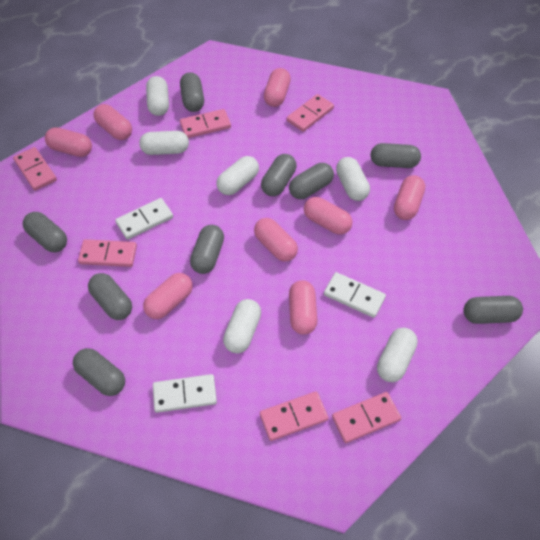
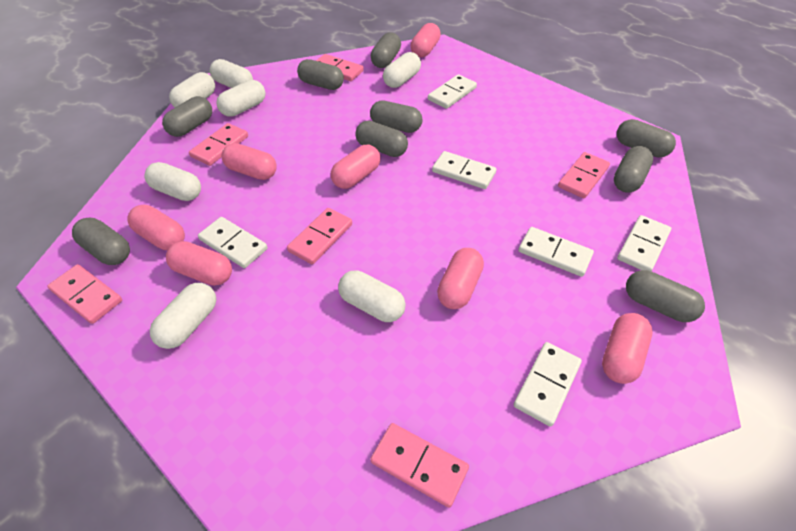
pink capsule: [45,127,92,157] [93,104,132,140] [143,273,193,319] [254,218,298,262] [264,68,291,107] [289,280,317,335] [304,197,352,235] [394,175,425,220] = 8 -> [127,205,185,250] [166,241,232,286] [221,143,277,180] [331,145,380,189] [411,23,441,57] [437,248,484,309] [602,313,652,384] = 7
white capsule: [139,131,189,155] [146,76,169,116] [217,156,259,195] [223,299,261,353] [336,157,370,201] [377,328,418,382] = 6 -> [145,162,201,201] [150,283,216,349] [169,72,215,107] [210,59,253,88] [216,80,265,117] [338,271,406,322] [383,52,421,88] = 7
white domino: [115,198,173,240] [153,374,217,413] [324,272,386,318] = 3 -> [198,217,268,268] [428,74,477,109] [432,151,496,189] [514,342,582,427] [518,227,594,277] [617,215,671,271] = 6

